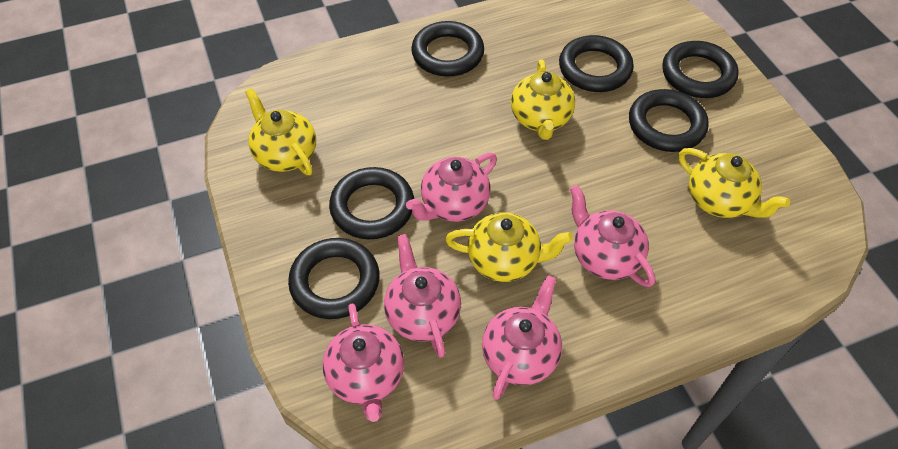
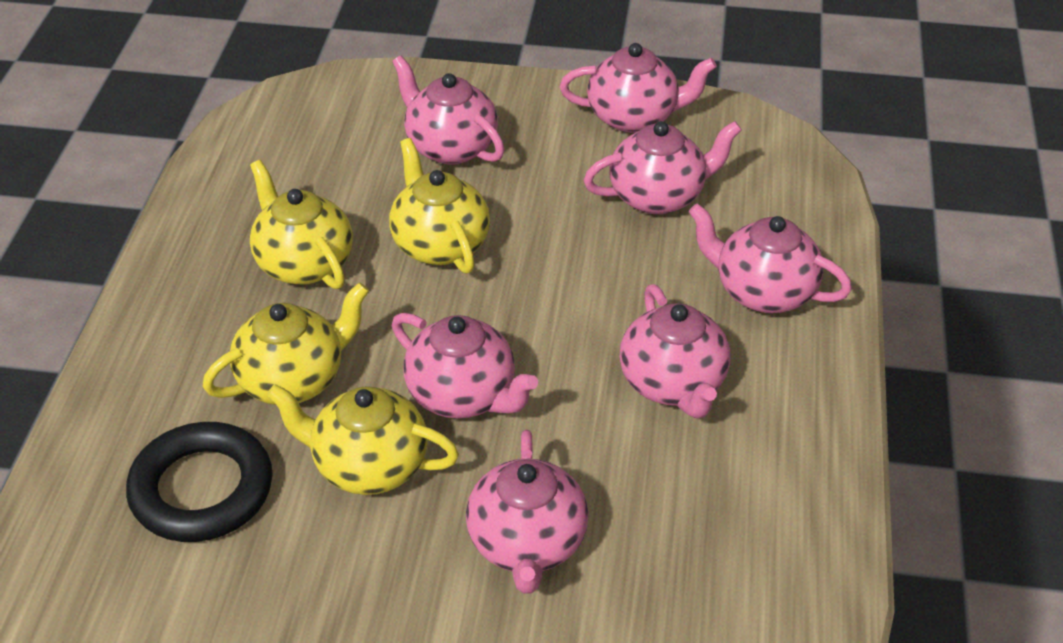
black ring: [288,238,380,319] [329,167,414,239] [411,21,484,77] [559,35,634,92] [629,89,709,152] [662,41,739,98] = 6 -> [126,422,273,542] = 1
pink teapot: [323,303,404,422] [384,234,461,358] [406,152,497,222] [482,275,562,400] [570,185,655,287] = 5 -> [392,56,505,165] [392,313,538,419] [466,430,588,593] [560,43,717,133] [584,121,742,215] [620,284,730,418] [689,203,852,313] = 7

